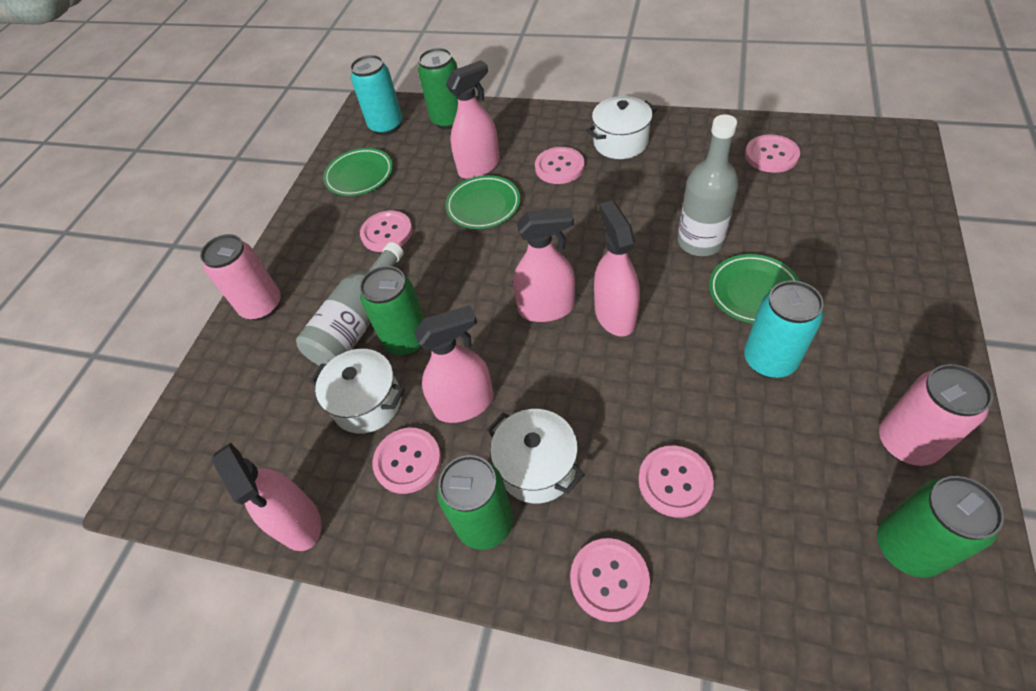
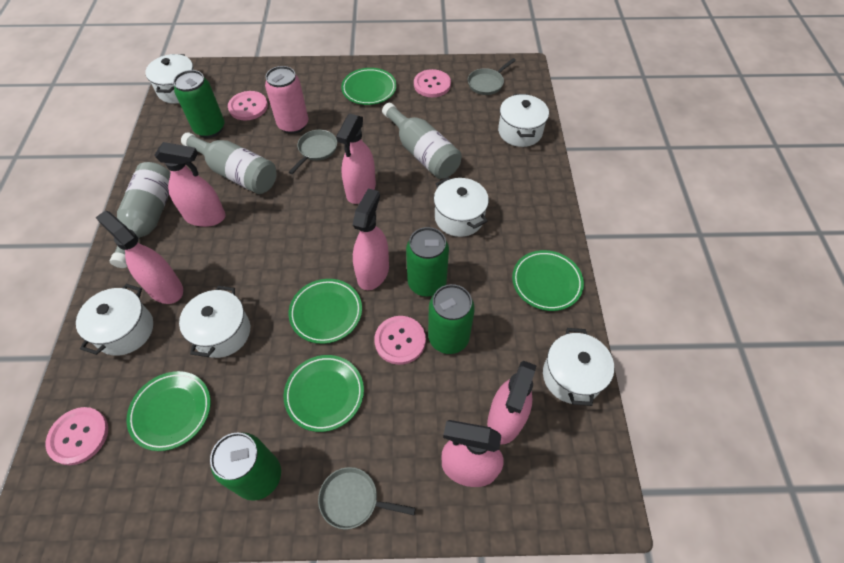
green plate: [323,148,393,196] [445,175,520,229] [709,254,800,323] = 3 -> [126,371,211,451] [284,355,364,432] [289,279,362,344] [341,68,397,105] [512,250,584,311] = 5
grey bottle: [296,242,404,366] [678,114,738,256] = 2 -> [110,162,170,268] [181,132,277,194] [382,103,462,179] = 3
grey pan: none = 0 -> [289,130,337,174] [318,467,416,529] [468,58,516,95] = 3
pink button: [360,211,412,252] [373,428,441,494] [535,147,585,184] [570,538,650,622] [638,446,714,518] [745,134,800,173] = 6 -> [46,407,108,465] [228,91,268,120] [374,316,426,365] [414,69,451,97] = 4
pink can: [200,234,281,321] [879,364,993,466] = 2 -> [265,66,308,134] = 1
pink spray bottle: [212,443,321,551] [414,305,494,423] [446,60,500,179] [513,208,575,322] [594,200,640,337] = 5 -> [95,211,183,304] [154,142,226,227] [336,113,376,204] [353,189,389,290] [442,420,504,487] [487,361,537,444] = 6
turquoise can: [350,55,403,135] [744,281,824,378] = 2 -> none = 0
white pot: [310,349,405,434] [487,409,585,503] [586,96,657,159] = 3 -> [76,284,153,355] [145,54,194,104] [179,286,250,358] [434,177,489,237] [498,94,549,147] [543,328,614,406] = 6

